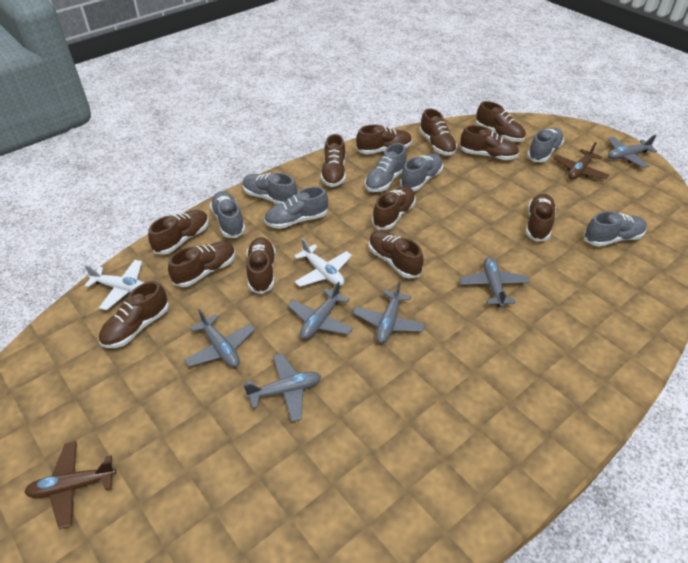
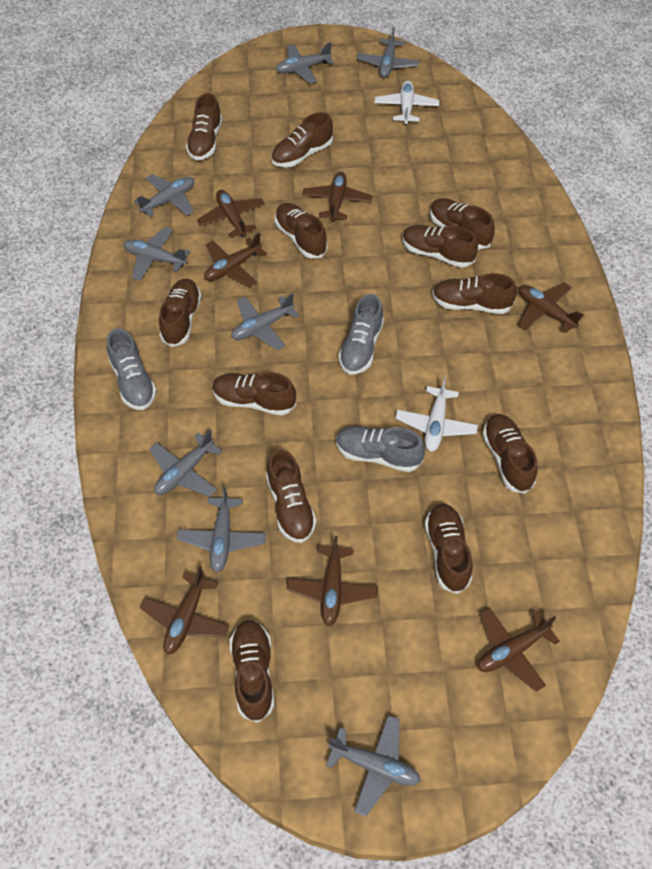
brown plane: [24,441,116,529] [553,142,609,180] = 2 -> [140,566,230,655] [197,190,265,238] [204,233,267,287] [286,536,378,626] [302,172,372,222] [478,607,560,692] [519,282,584,333] = 7
grey plane: [184,309,255,367] [244,354,321,422] [287,281,353,339] [353,281,425,343] [459,257,529,307] [608,135,657,168] = 6 -> [124,227,190,281] [134,174,194,217] [149,430,222,497] [177,486,266,572] [231,293,299,351] [276,42,334,83] [326,715,421,817] [357,27,419,78] = 8
grey shoe: [210,191,246,238] [243,173,298,204] [264,187,328,229] [365,143,407,192] [400,154,443,191] [527,128,564,162] [584,211,647,247] = 7 -> [107,328,157,410] [336,426,425,472] [338,294,384,374] = 3

